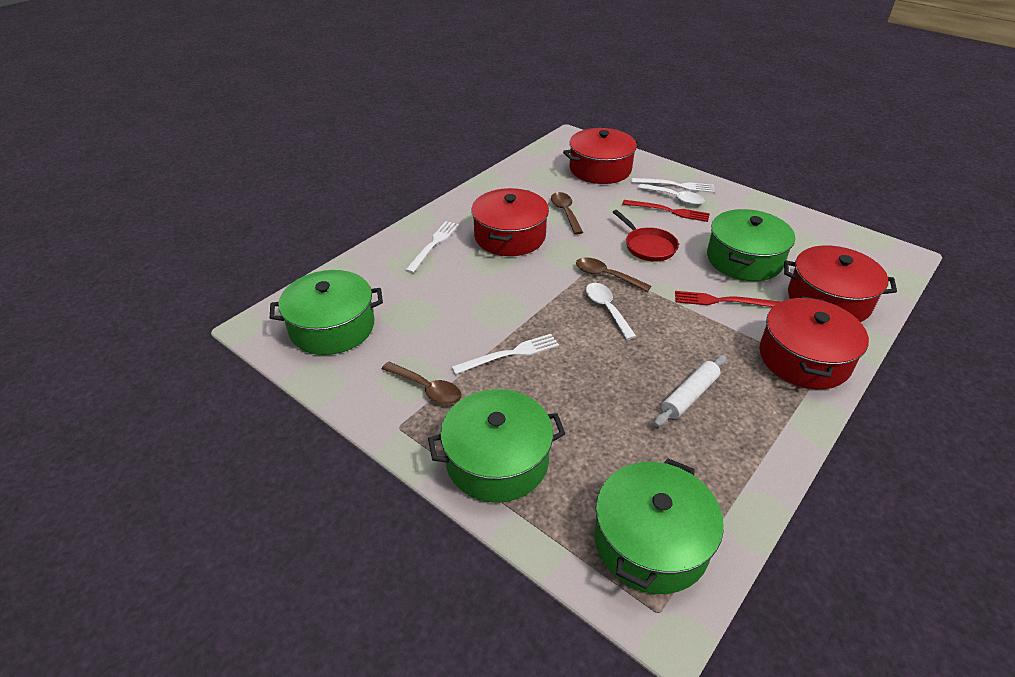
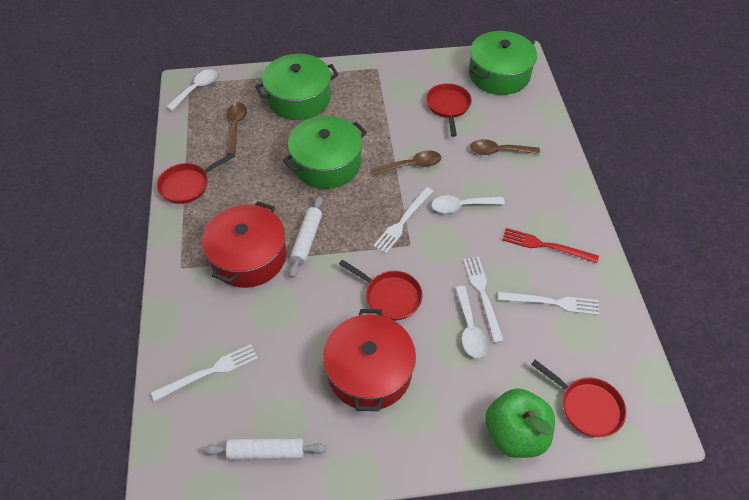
green apple: none = 0 -> [485,388,555,458] = 1
green pot: [270,270,383,355] [428,389,565,503] [594,458,724,594] [707,209,795,281] = 4 -> [255,54,338,120] [283,116,367,189] [469,31,537,95] = 3
red fork: [622,200,710,222] [675,291,780,307] = 2 -> [502,228,599,263] = 1
red pan: [613,210,679,262] = 1 -> [157,153,235,204] [339,260,423,320] [426,83,472,137] [531,360,626,437] = 4
red pot: [471,188,549,256] [563,128,641,184] [760,296,869,389] [784,245,897,322] = 4 -> [202,201,286,288] [323,309,416,411] = 2
white fork: [405,221,459,273] [452,334,559,374] [631,178,714,193] = 3 -> [151,344,258,402] [373,187,433,254] [463,256,504,343] [498,292,599,315] = 4
white rolling pin: [654,355,726,427] = 1 -> [203,438,327,460] [289,196,322,278] = 2
white spoon: [586,283,637,340] [638,184,705,205] = 2 -> [166,69,217,111] [431,196,505,213] [455,286,488,358] = 3

